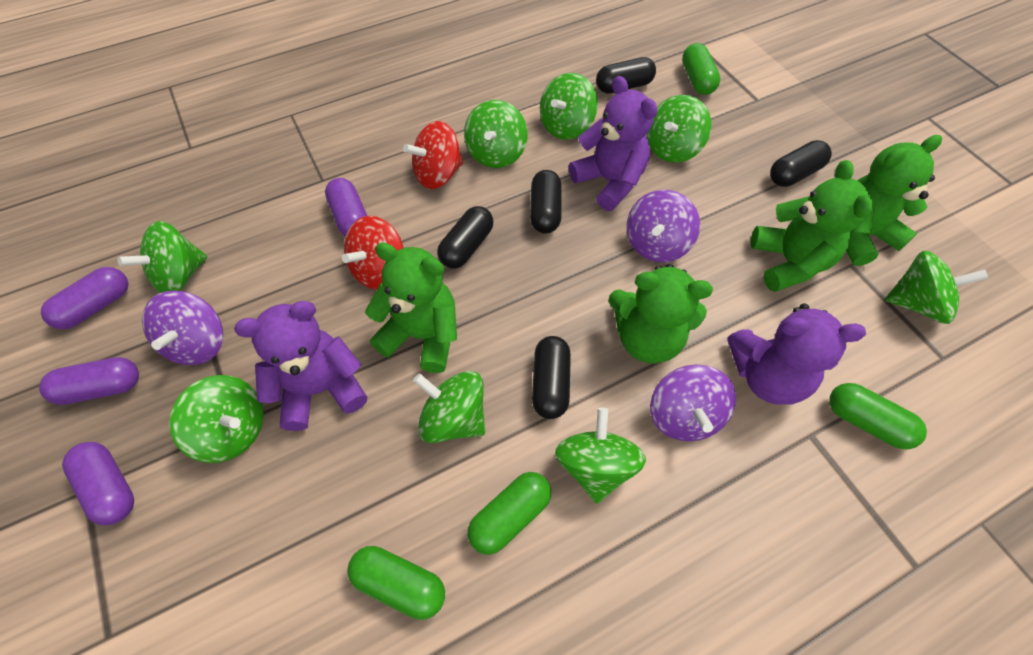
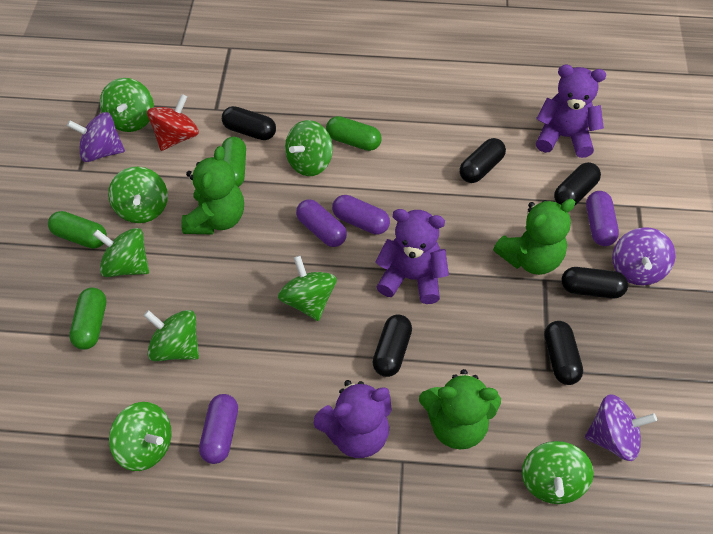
black capsule: [437,206,494,268] [530,170,561,234] [532,336,571,419] [596,57,656,94] [770,140,832,187] = 5 -> [222,106,276,140] [372,314,412,377] [459,138,506,183] [544,321,583,385] [554,162,601,205] [561,267,628,298] = 6
green teddy bear: [365,242,457,373] [608,264,713,364] [751,160,873,292] [846,135,942,266] = 4 -> [181,146,244,234] [419,369,501,449] [493,199,575,275] = 3
red spinning top: [342,216,404,290] [403,121,463,189] = 2 -> [147,94,199,151] = 1

